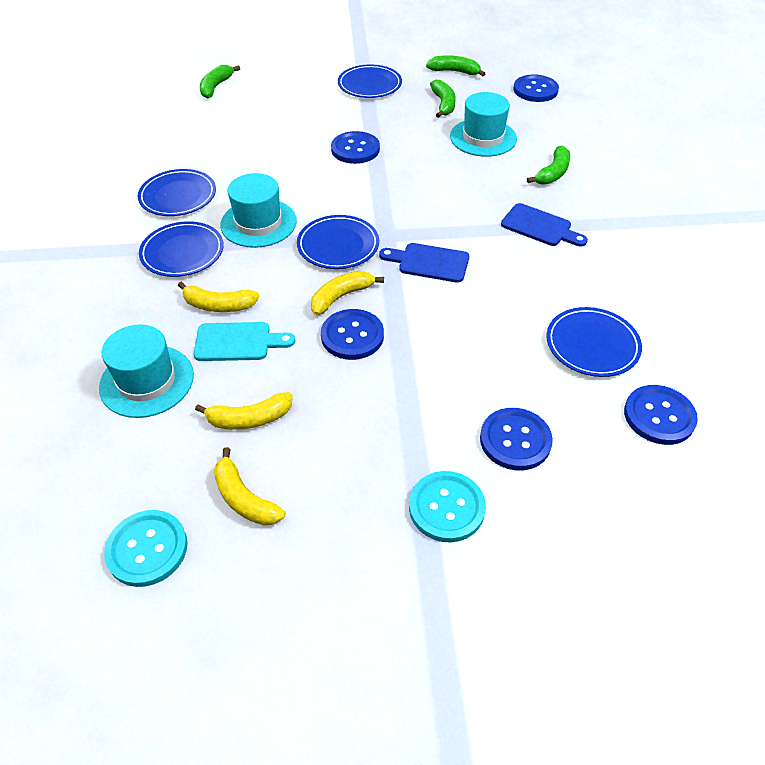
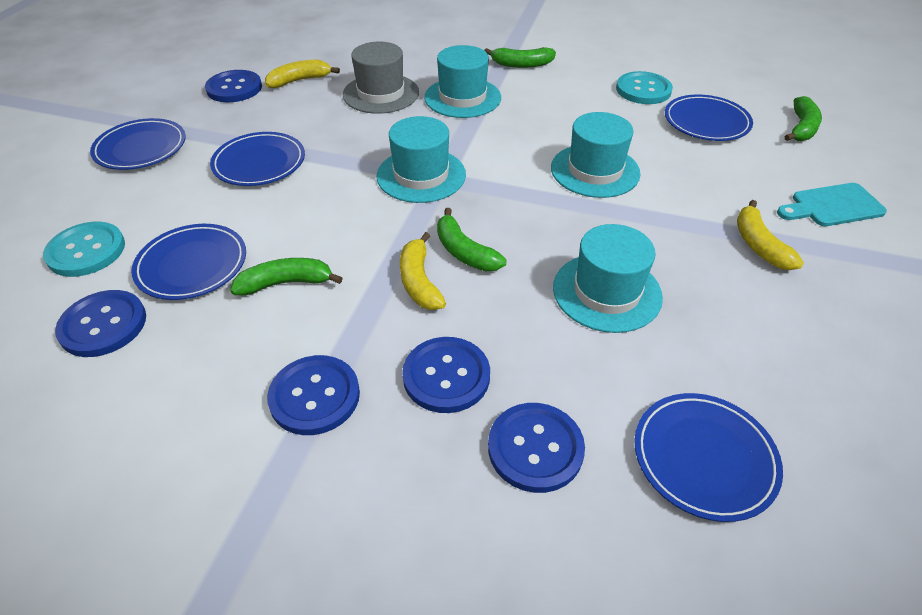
blue cutting board: [379,243,469,283] [501,203,588,247] = 2 -> none = 0
grey hat: none = 0 -> [343,42,419,114] = 1
turquoise hat: [99,324,194,418] [220,173,297,248] [450,92,517,157] = 3 -> [376,116,466,203] [424,45,501,118] [551,112,641,198] [553,224,663,333] = 4
yellow banana: [178,282,259,312] [195,392,293,430] [214,447,285,526] [311,271,384,315] = 4 -> [265,60,340,88] [400,232,446,310] [737,200,804,270] = 3

